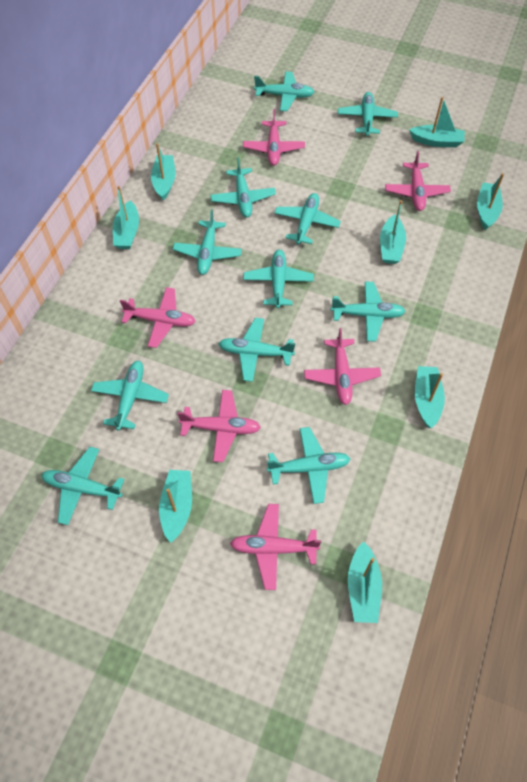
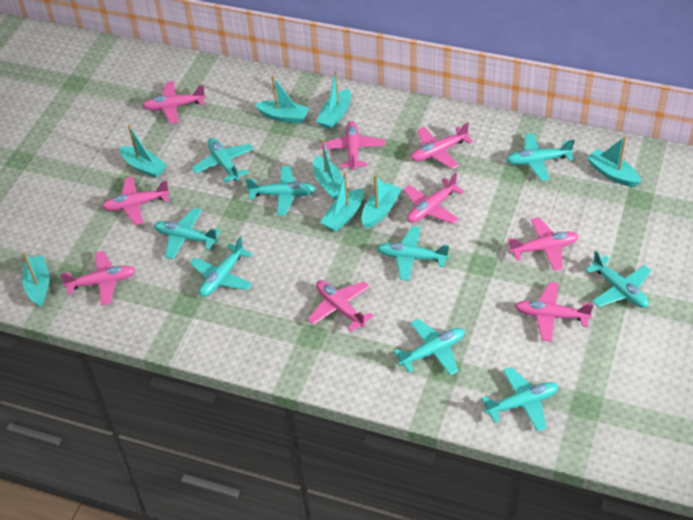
pink plane: [120,287,196,348] [177,390,261,462] [230,504,321,590] [243,109,305,166] [304,328,381,405] [385,151,451,211] = 6 -> [60,251,136,306] [102,177,170,225] [143,81,206,124] [308,280,374,332] [320,121,385,170] [403,173,464,224] [411,123,473,169] [508,217,579,271] [515,282,593,342] = 9
turquoise plane: [42,447,124,525] [91,361,169,431] [173,210,242,275] [210,157,276,217] [218,318,295,382] [243,250,314,308] [254,72,314,111] [267,427,350,504] [274,193,341,244] [331,281,406,342] [338,92,398,136] = 11 -> [154,208,221,259] [190,237,252,297] [192,138,254,183] [245,166,315,215] [377,226,449,281] [393,319,465,376] [481,367,558,432] [506,133,575,181] [585,251,651,308] = 9

